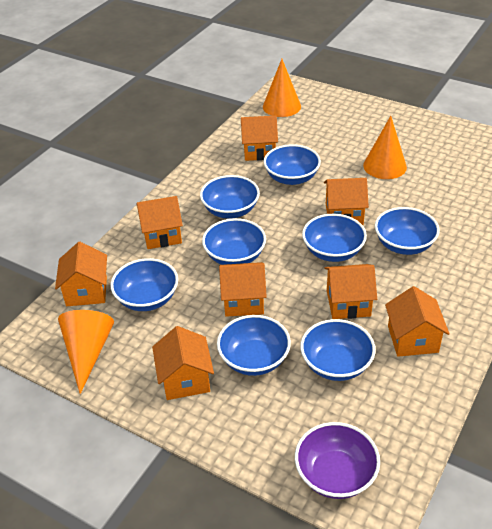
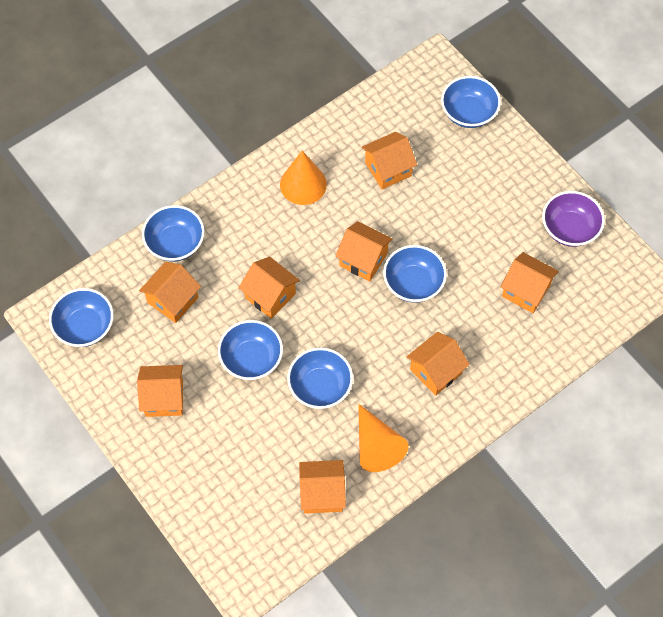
blue bowl: [110,258,178,311] [200,175,260,219] [202,218,266,265] [217,315,291,376] [264,144,321,185] [300,319,376,381] [302,214,367,262] [375,207,440,255] = 8 -> [49,288,114,347] [142,205,205,261] [218,320,283,380] [287,348,353,409] [383,245,447,303] [441,76,501,128] = 6
orange cone: [58,310,114,394] [263,59,301,117] [363,116,407,179] = 3 -> [280,151,327,205] [358,404,409,472] = 2

